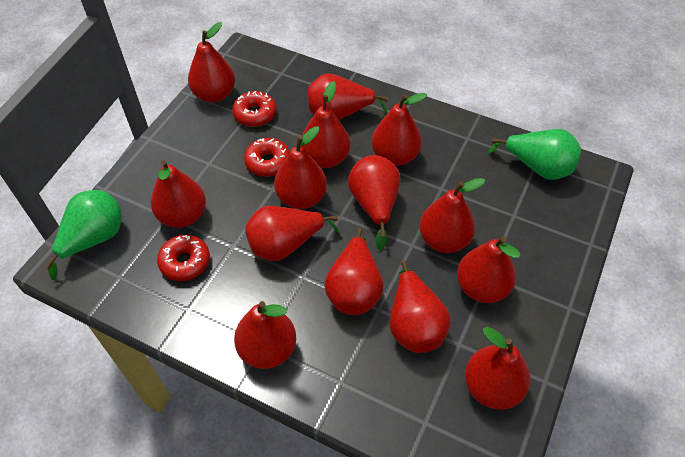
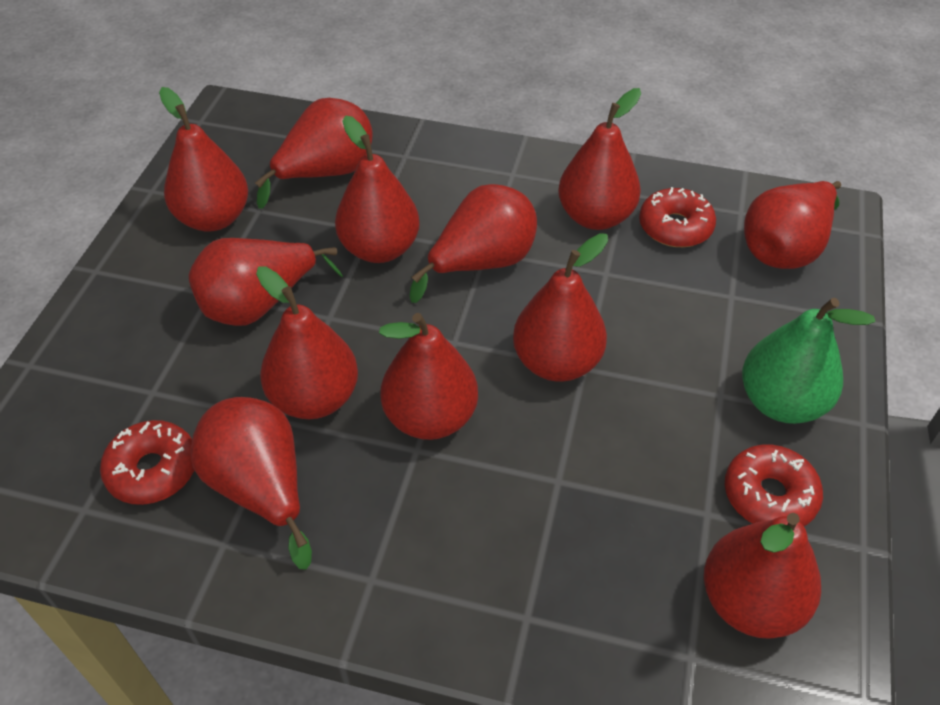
green pear: [44,190,122,280] [488,129,581,180] = 2 -> [742,298,876,424] = 1
red pear: [151,160,206,228] [188,22,235,103] [234,301,296,369] [245,206,339,261] [274,126,327,209] [300,81,350,168] [308,74,388,120] [324,228,383,315] [348,155,401,250] [371,93,427,166] [390,261,451,353] [419,178,485,253] [457,236,521,303] [465,327,530,409] = 14 -> [159,87,248,232] [188,238,343,326] [190,397,312,570] [255,98,372,209] [256,267,358,419] [335,115,419,263] [379,313,478,440] [410,184,537,303] [513,233,608,382] [558,88,641,230] [704,513,821,639] [744,181,841,269] = 12

